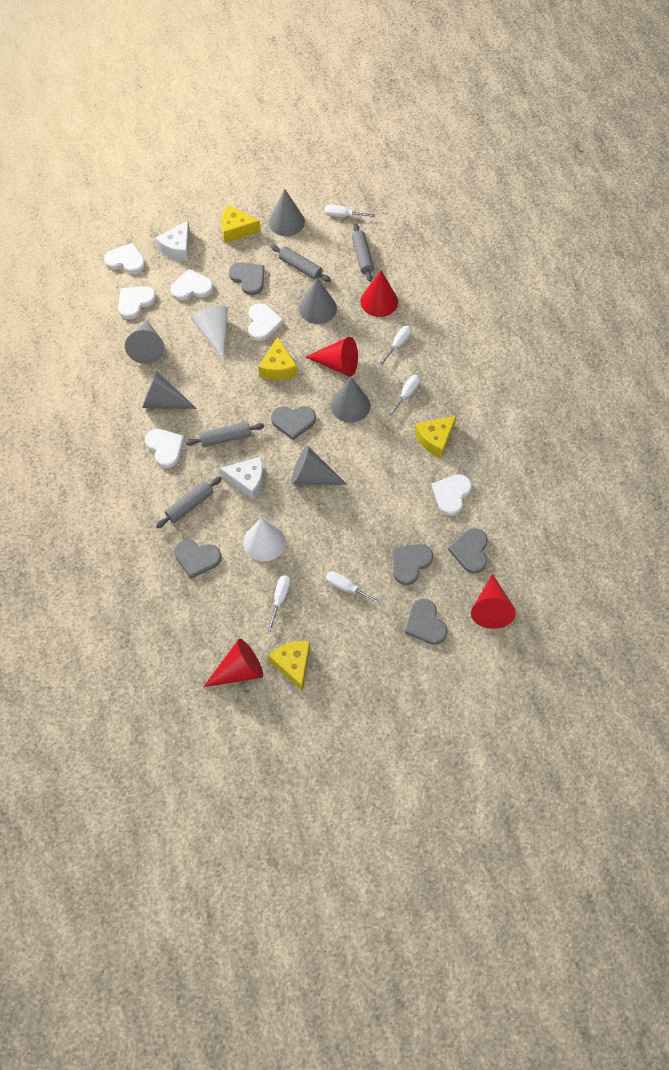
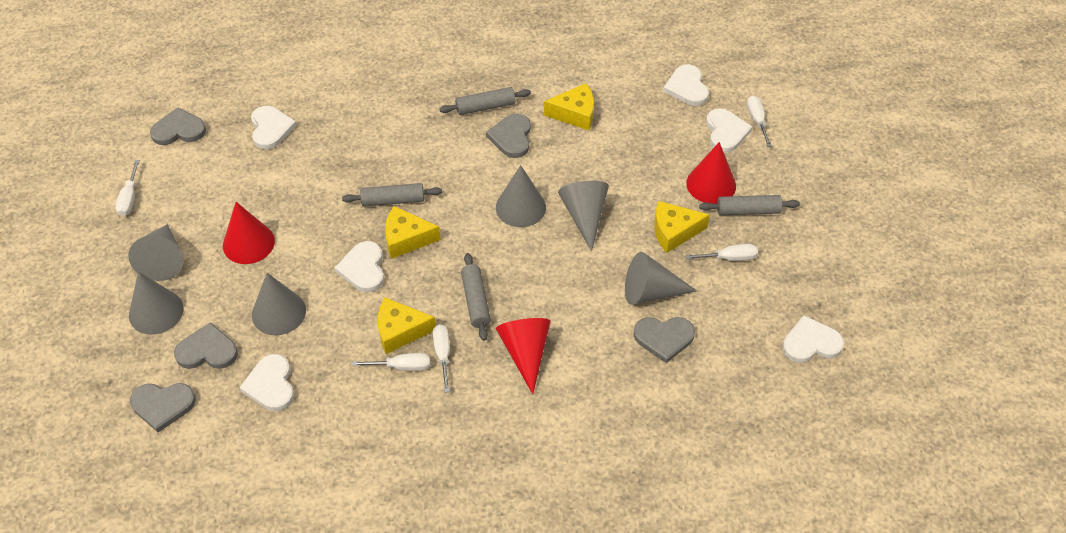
grey heart: [174,540,222,579] [229,262,264,295] [271,406,316,440] [393,544,433,585] [405,599,448,645] [448,528,488,574] = 6 -> [130,383,196,432] [150,107,206,145] [174,322,238,369] [486,114,531,158] [633,317,695,363] = 5
red cone: [204,639,263,687] [306,337,358,377] [360,271,398,317] [471,574,516,629] = 4 -> [223,202,275,264] [496,318,551,394] [686,142,736,204] = 3
white cheese: [155,221,190,261] [219,457,263,500] = 2 -> none = 0
white cone: [191,306,228,360] [243,518,286,561] = 2 -> none = 0

